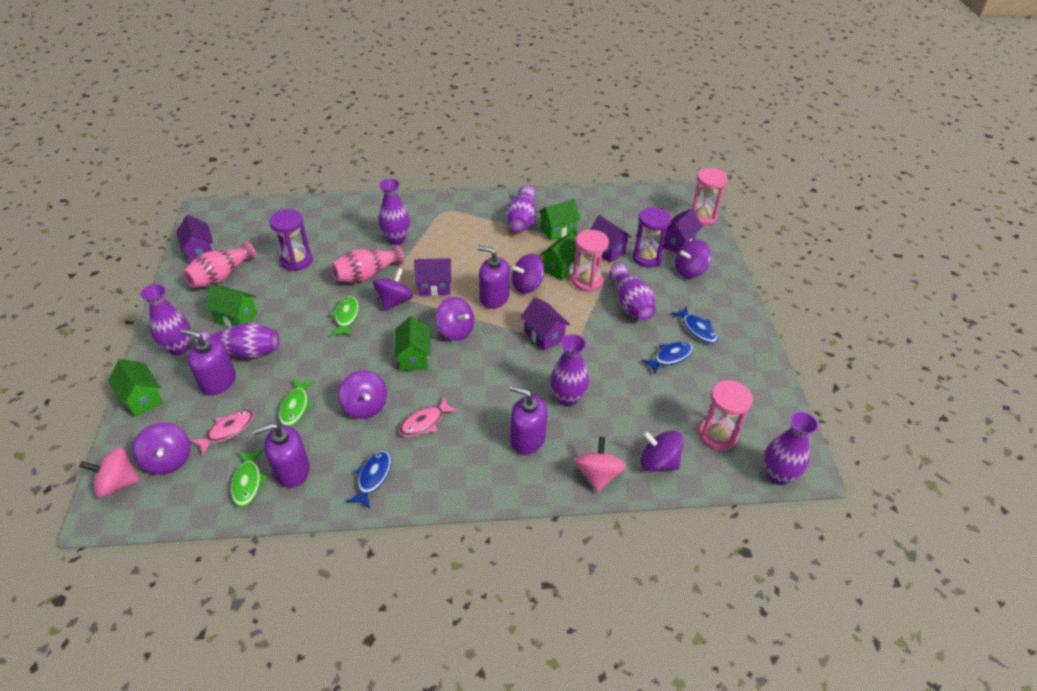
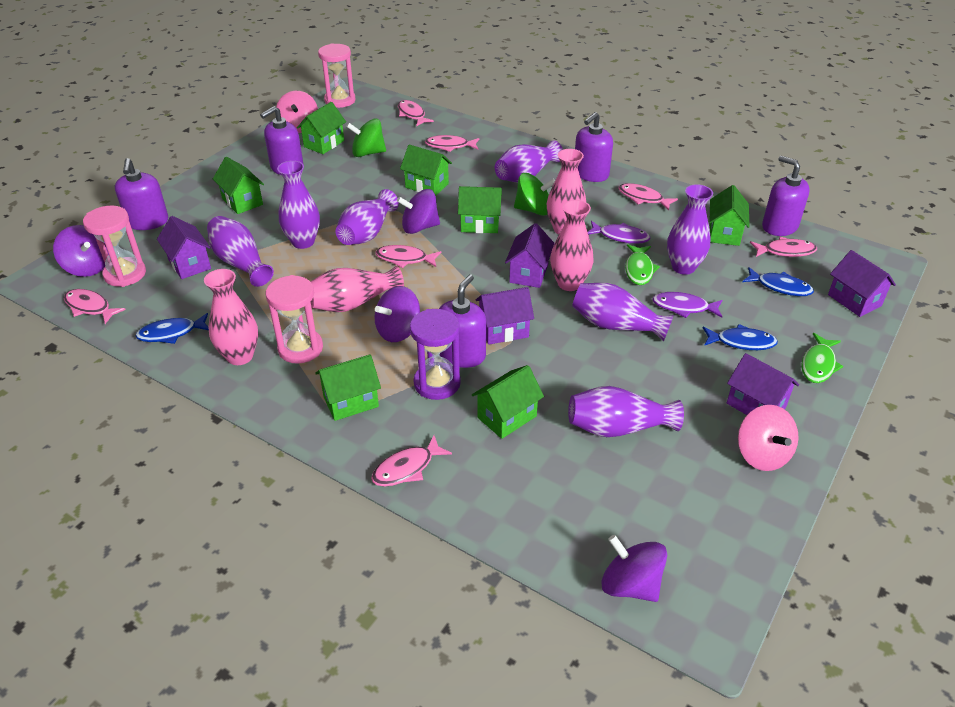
green fish: [231,450,268,507] [279,379,314,426] [330,296,359,336] = 3 -> [625,244,660,285] [801,333,843,383] = 2
green house: [108,359,163,417] [205,285,257,327] [394,316,430,371] [538,199,581,241] [540,232,581,281] = 5 -> [213,157,264,214] [297,102,346,154] [315,354,381,421] [400,144,452,196] [458,186,502,233] [472,365,544,439] [709,185,750,246] = 7
green spinning top: none = 0 -> [346,118,386,157] [514,173,555,216] = 2
pink fish: [191,410,254,455] [399,397,458,437] = 2 -> [64,289,126,324] [371,435,452,487] [376,245,441,268] [398,100,434,126] [425,135,480,152] [618,183,678,210] [750,237,817,257] = 7
pink vase: [183,241,256,287] [331,245,404,283] = 2 -> [204,269,258,365] [311,266,404,312] [547,149,586,234] [550,200,593,291] = 4
purple fish: none = 0 -> [588,221,651,244] [652,292,723,318] = 2
purple hourglass: [269,209,312,271] [632,207,671,268] = 2 -> [410,309,461,400] = 1
purple soap dispenser: [181,328,236,396] [253,423,310,488] [477,246,510,309] [510,385,547,455] = 4 -> [115,158,168,230] [260,106,304,175] [439,274,486,368] [575,112,613,182] [762,156,810,236] = 5
purple spinning top: [133,423,190,475] [338,370,387,419] [373,268,414,311] [436,297,474,341] [512,253,545,294] [641,430,683,472] [675,240,712,278] = 7 -> [53,225,109,277] [374,286,420,342] [397,189,440,234] [601,535,667,602] = 4

